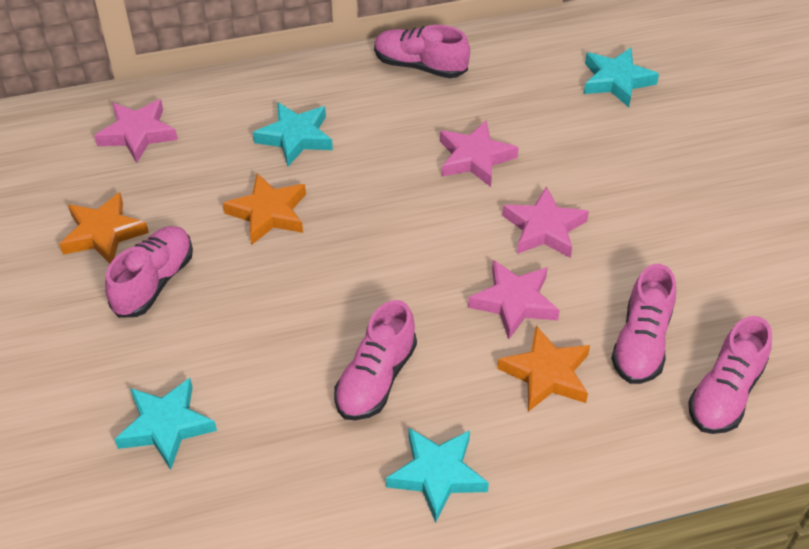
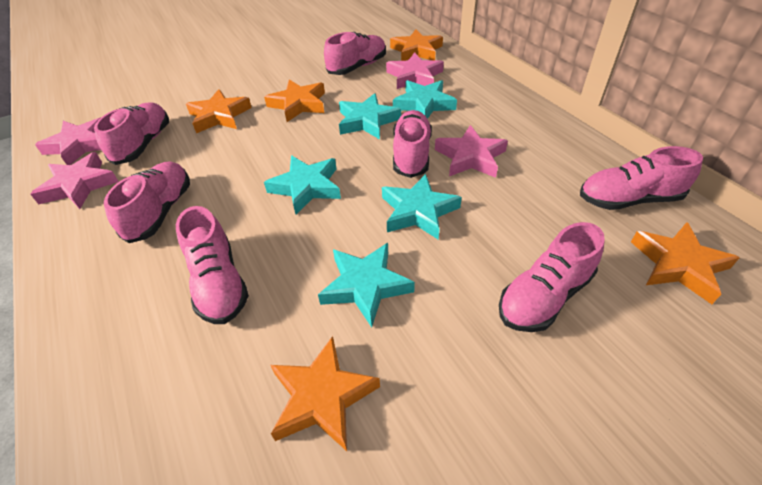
orange star: [59,192,149,264] [223,173,306,244] [497,326,590,412] = 3 -> [186,89,252,133] [264,80,325,122] [271,336,380,451] [390,29,443,61] [631,222,740,304] = 5
pink shoe: [105,226,193,318] [334,300,417,420] [374,25,470,78] [611,264,676,384] [688,316,772,434] = 5 -> [94,102,169,165] [104,161,190,243] [176,206,249,324] [324,32,386,75] [393,110,432,178] [499,222,605,332] [580,146,703,210] = 7
turquoise star: [114,378,217,470] [253,102,333,166] [386,428,489,523] [584,47,659,107] = 4 -> [264,155,341,214] [318,243,415,328] [339,93,401,139] [382,174,462,240] [393,80,457,119] = 5

